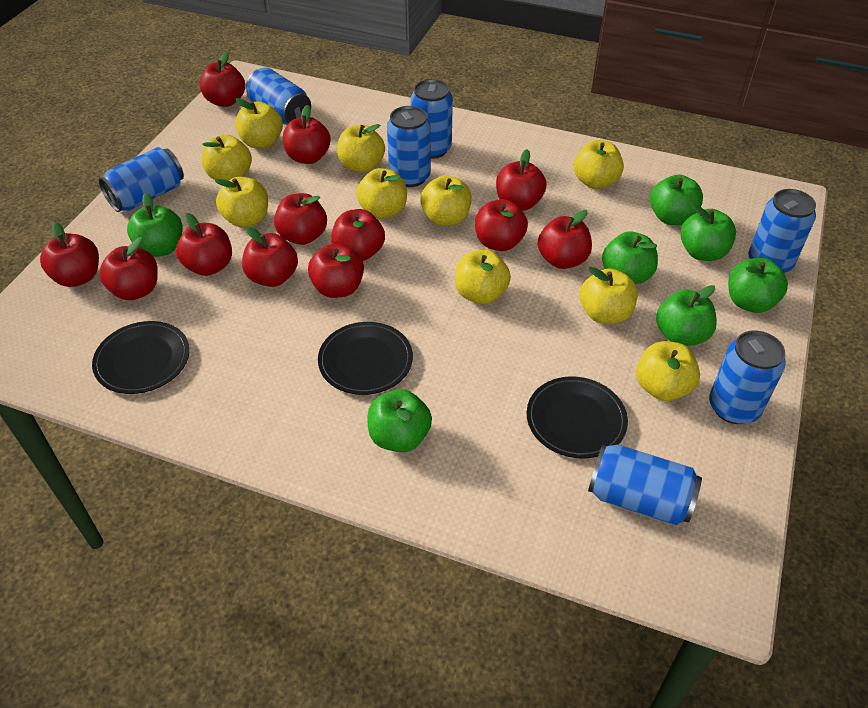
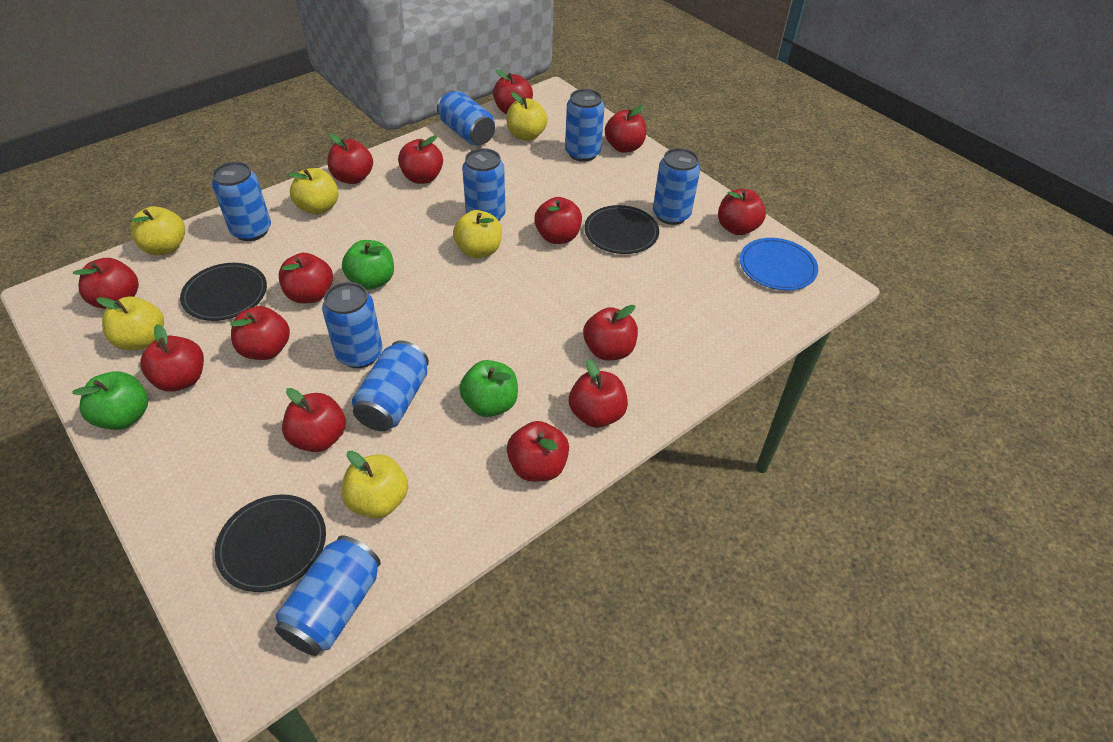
blue can: [99,147,184,212] [246,67,311,125] [387,106,431,187] [411,79,453,159] [588,444,702,525] [709,330,786,424] [748,189,816,273] = 7 -> [212,162,271,241] [275,536,381,656] [322,282,383,368] [352,340,429,431] [437,90,495,146] [462,148,505,221] [565,89,605,162] [653,148,700,225] = 8
blue plate: none = 0 -> [740,238,818,291] = 1
green apple: [127,193,183,257] [367,389,432,452] [602,232,658,284] [650,175,703,225] [656,285,717,346] [680,204,736,261] [728,258,788,313] = 7 -> [72,371,148,430] [342,240,394,290] [459,360,518,417] = 3
red apple: [40,222,99,287] [99,237,158,300] [176,213,232,276] [200,52,245,107] [242,227,298,287] [274,193,327,245] [283,105,331,164] [308,244,364,298] [331,209,385,261] [475,199,528,251] [496,149,546,211] [538,210,592,269] = 12 -> [73,258,139,309] [140,324,204,392] [230,306,290,360] [279,253,333,303] [282,388,346,452] [327,134,373,184] [398,135,443,184] [493,70,533,114] [507,421,569,482] [534,197,582,244] [569,359,628,428] [583,305,638,360] [605,105,646,153] [718,189,766,235] = 14
yellow apple: [202,134,252,181] [214,177,268,227] [235,98,283,149] [337,124,385,173] [356,168,407,219] [420,175,472,226] [455,249,511,304] [574,140,624,189] [580,267,638,324] [636,341,700,401] = 10 -> [96,297,164,350] [130,206,185,255] [288,168,339,215] [342,451,408,519] [453,210,502,258] [506,92,548,141] = 6

